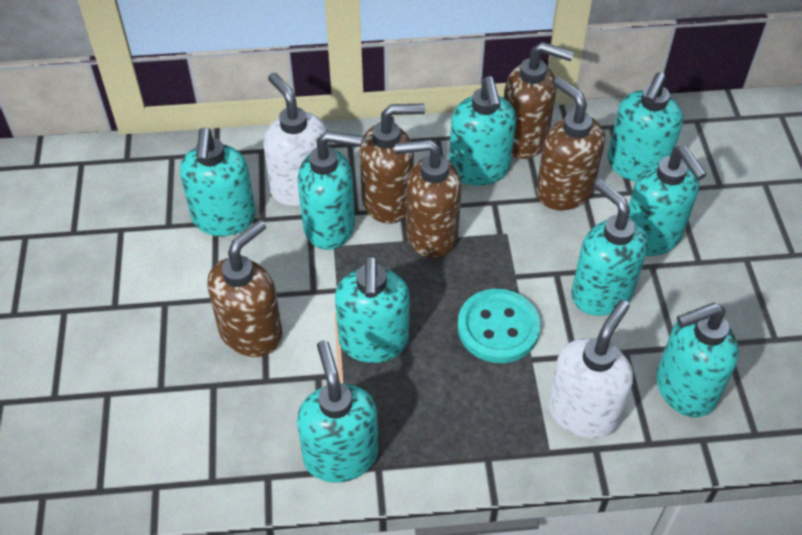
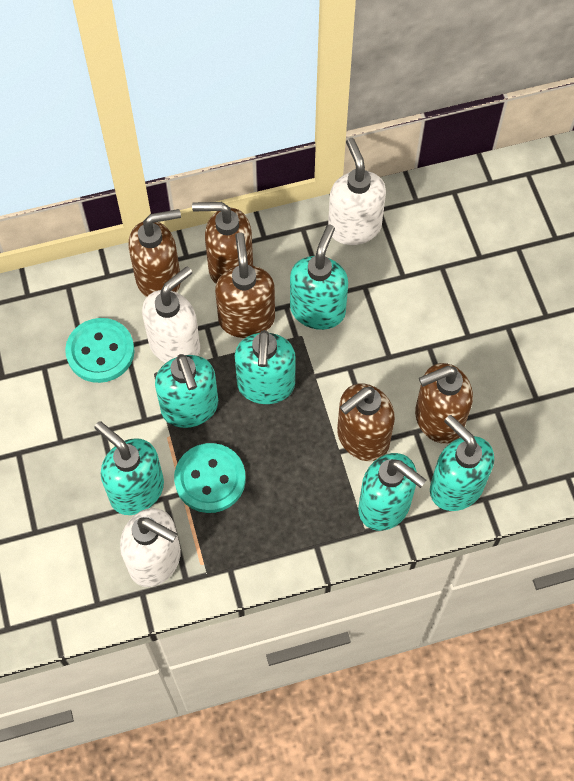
turquoise button: [458,289,540,363] = 1 -> [65,318,135,383] [174,443,246,513] = 2
turquoise soap dispenser: [180,128,256,236] [297,340,378,483] [298,131,362,250] [335,256,409,363] [449,76,516,186] [571,179,648,316] [608,72,683,182] [629,146,707,256] [656,303,739,418] = 9 -> [94,421,164,515] [155,354,218,428] [235,330,296,404] [290,224,348,330] [358,453,426,531] [430,415,494,511] = 6
white soap dispenser: [263,73,328,206] [548,300,633,439] = 2 -> [120,508,181,587] [142,266,200,363] [328,138,386,245] = 3

